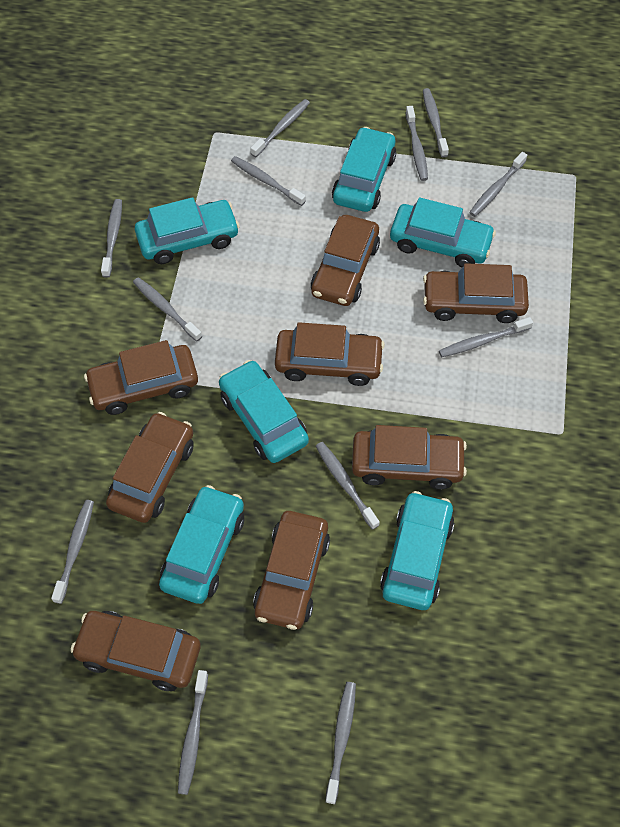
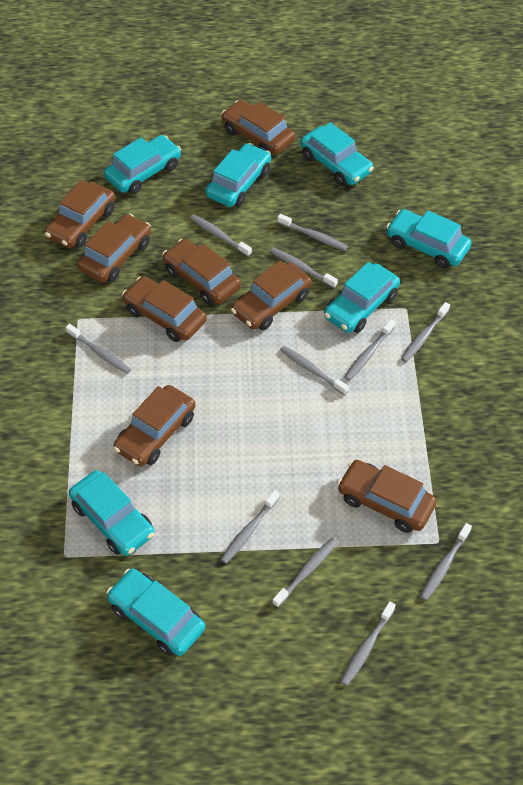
grey toothbrush: [51,500,94,604] [101,199,122,278] [133,277,202,341] [178,670,208,795] [231,156,306,206] [250,99,310,157] [316,442,380,530] [325,682,356,804] [406,106,428,181] [423,88,449,157] [439,317,533,357] [469,152,527,217] = 12 -> [66,324,131,374] [190,215,252,257] [220,490,280,564] [270,247,338,288] [272,538,338,607] [277,214,348,251] [280,346,349,395] [340,601,395,686] [344,319,395,381] [401,302,450,362] [420,523,472,601] = 11
turquoise car: [135,197,240,264] [159,485,244,604] [219,360,309,463] [332,127,396,212] [380,491,455,610] [390,197,496,268] = 6 -> [69,470,155,556] [104,135,181,194] [106,569,205,656] [206,143,271,207] [300,122,374,186] [324,262,400,333] [386,209,472,269] = 7

